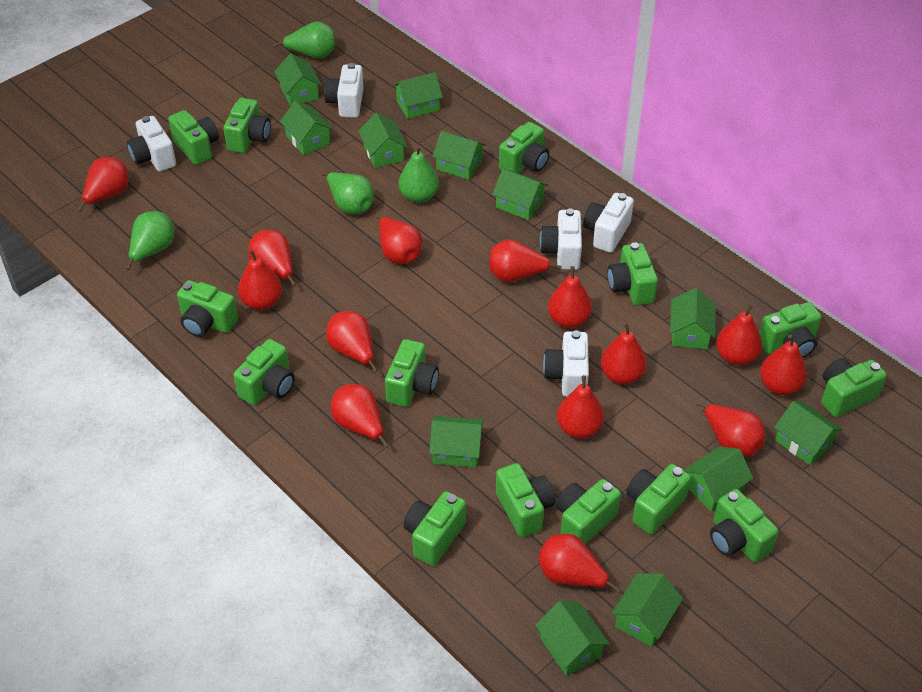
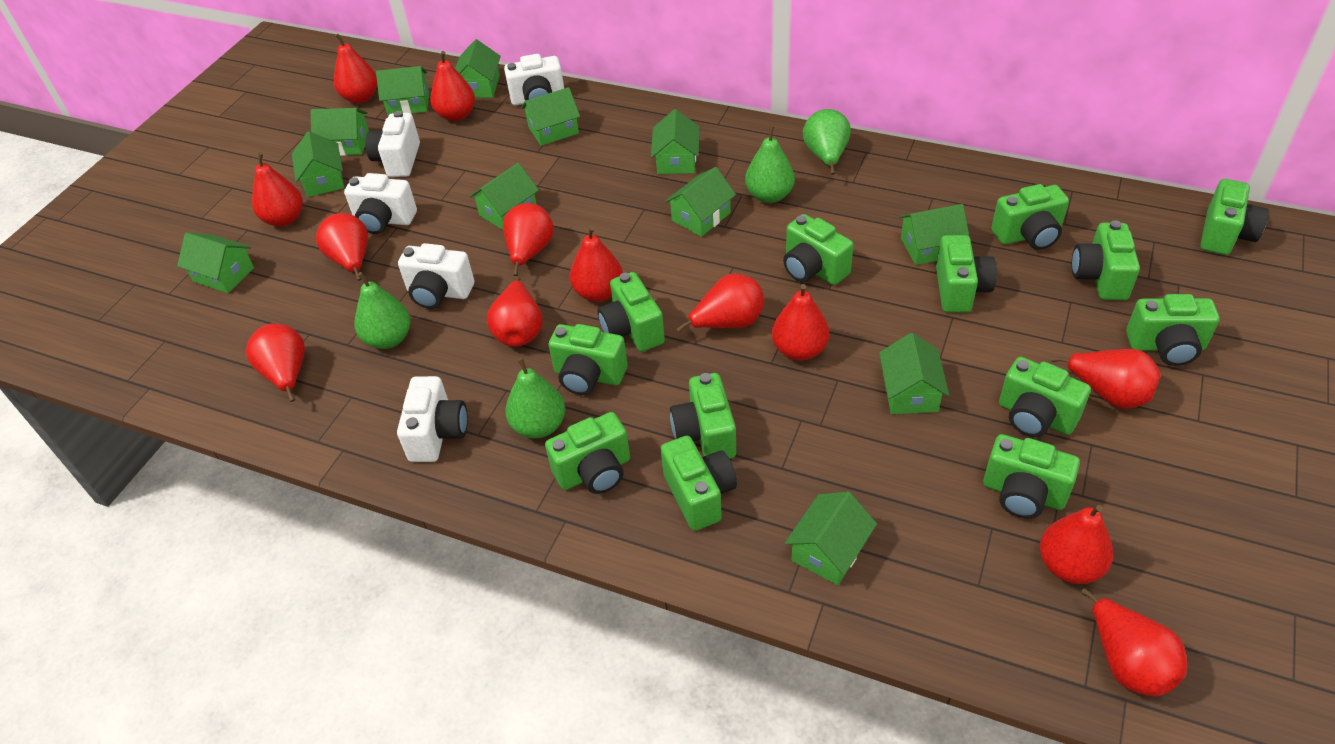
green camera: [168,110,219,165] [177,280,238,337] [223,98,271,153] [233,339,295,405] [385,339,439,407] [404,491,466,566] [496,463,555,537] [499,122,549,173] [556,479,621,544] [607,242,658,306] [626,464,691,535] [710,489,779,563] [759,302,821,358] [821,358,887,417] = 14 -> [545,412,630,494] [549,324,628,395] [598,272,665,352] [661,436,737,531] [670,373,736,459] [783,214,854,285] [936,235,997,313] [983,434,1080,518] [991,184,1069,250] [999,357,1091,437] [1071,220,1140,300] [1126,294,1220,366] [1200,179,1269,255] = 13
red pear: [78,157,129,211] [238,249,282,310] [248,230,296,286] [326,311,378,373] [331,384,389,448] [376,215,422,264] [489,239,562,282] [538,534,621,593] [548,266,592,328] [557,375,604,439] [601,323,647,385] [696,402,766,457] [716,304,762,365] [760,334,807,395] = 14 -> [246,323,305,402] [252,152,303,227] [316,213,368,281] [334,34,377,103] [430,51,475,121] [487,276,543,347] [503,203,554,276] [570,226,623,302] [677,274,764,333] [772,284,829,361] [1040,505,1113,584] [1051,349,1161,409] [1081,588,1187,697] = 13

